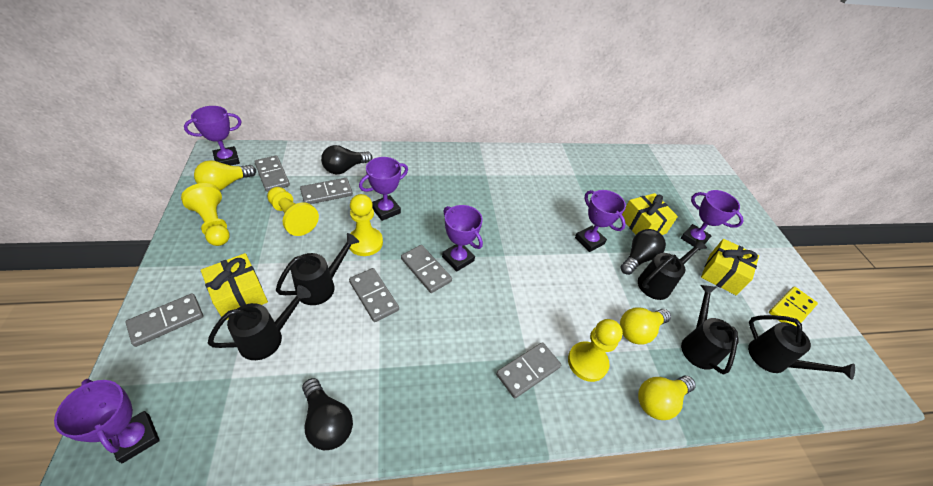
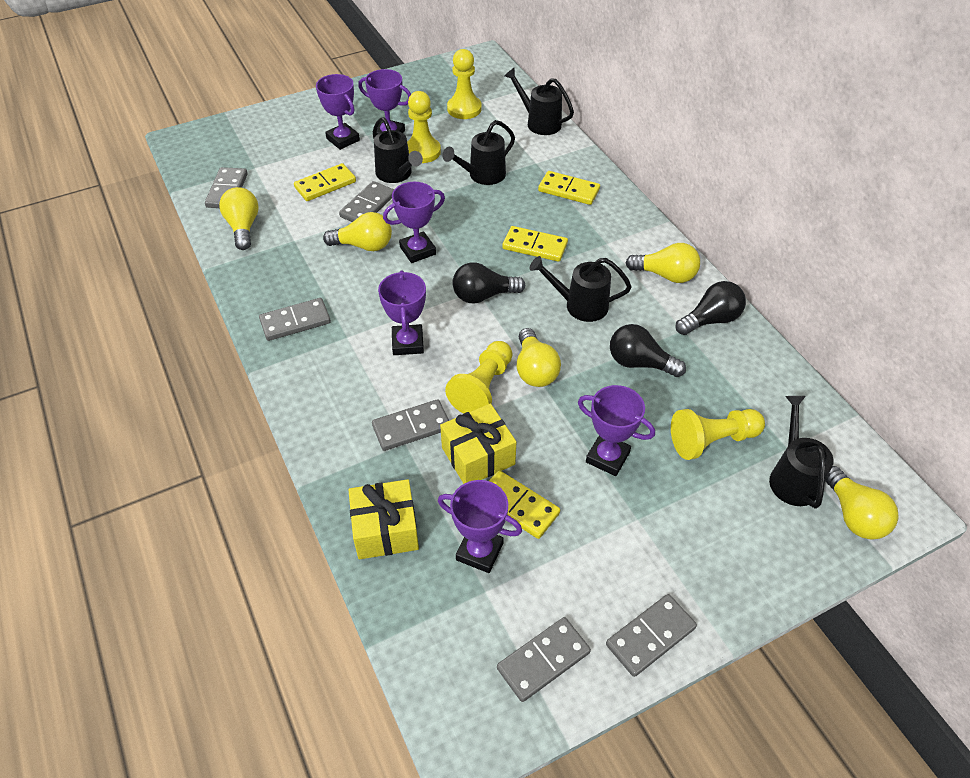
yellow domino: [769,287,818,326] = 1 -> [294,163,356,201] [489,470,560,539] [502,226,568,262] [538,171,600,205] = 4
yellow gift: [201,253,268,320] [622,193,678,235] [701,239,759,295] = 3 -> [349,479,419,559] [440,403,516,484] = 2
yellow light bulb: [194,160,256,190] [620,307,671,345] [638,376,696,420] = 3 -> [219,187,259,250] [323,212,392,251] [517,328,561,387] [625,243,700,283] [826,466,899,540] = 5

